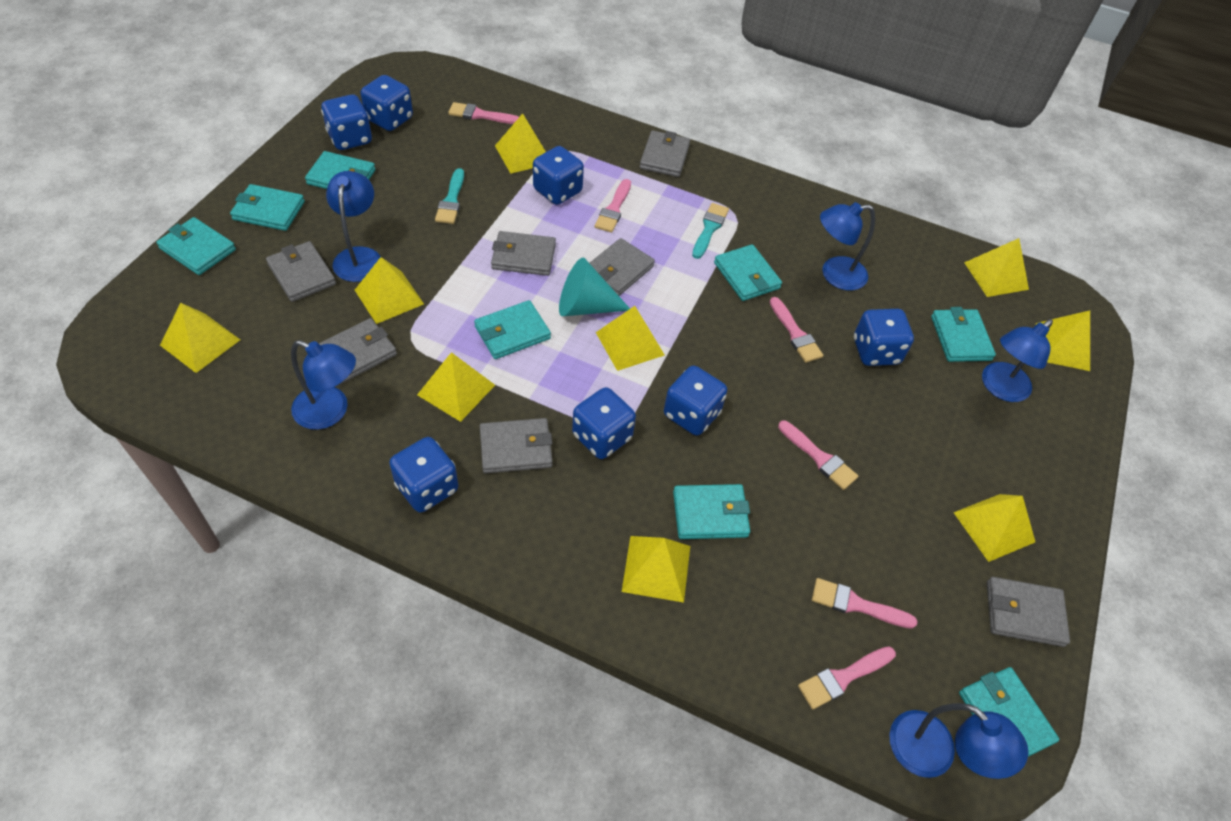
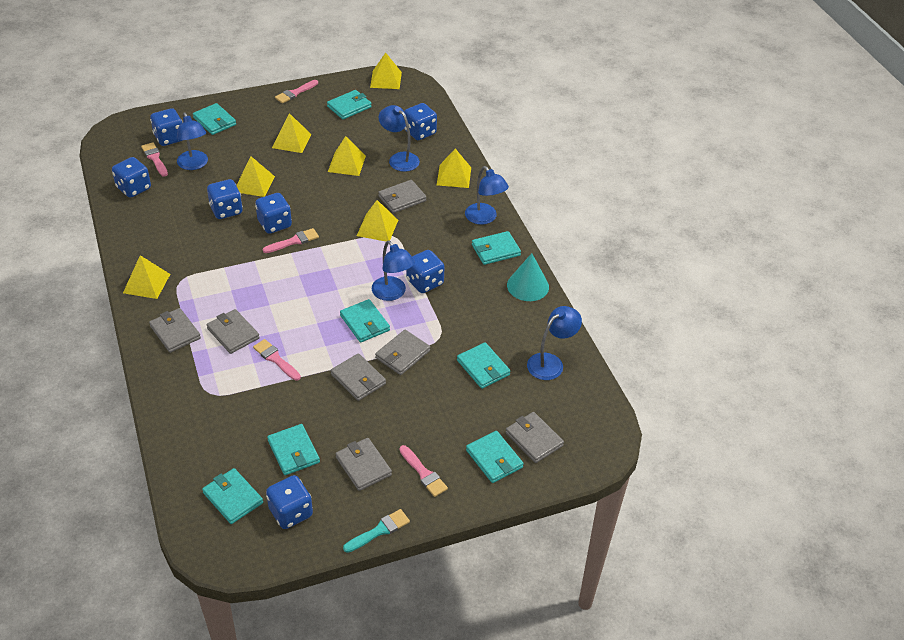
pink brush: [448,102,519,124] [594,179,631,233] [770,297,824,363] [778,421,858,490] [798,646,896,709] [812,578,917,629] = 6 -> [141,142,168,177] [253,339,301,381] [263,228,319,253] [275,80,318,103] [399,445,448,497] = 5
turquoise brush: [435,168,464,224] [692,203,729,259] = 2 -> [343,509,410,553] = 1
yellow pyramid: [160,303,240,373] [355,257,424,324] [417,352,495,422] [495,113,546,174] [596,306,665,371] [622,536,690,603] [953,494,1035,562] [964,238,1029,297] [1036,310,1090,371] = 9 -> [123,255,170,299] [236,156,275,197] [272,113,311,153] [328,136,366,176] [357,200,398,241] [370,53,402,89] [437,149,471,188] = 7

